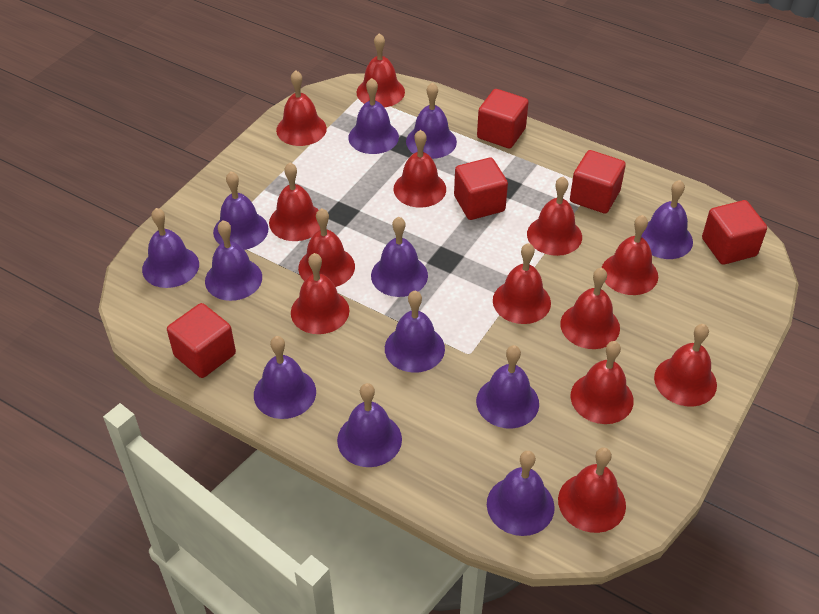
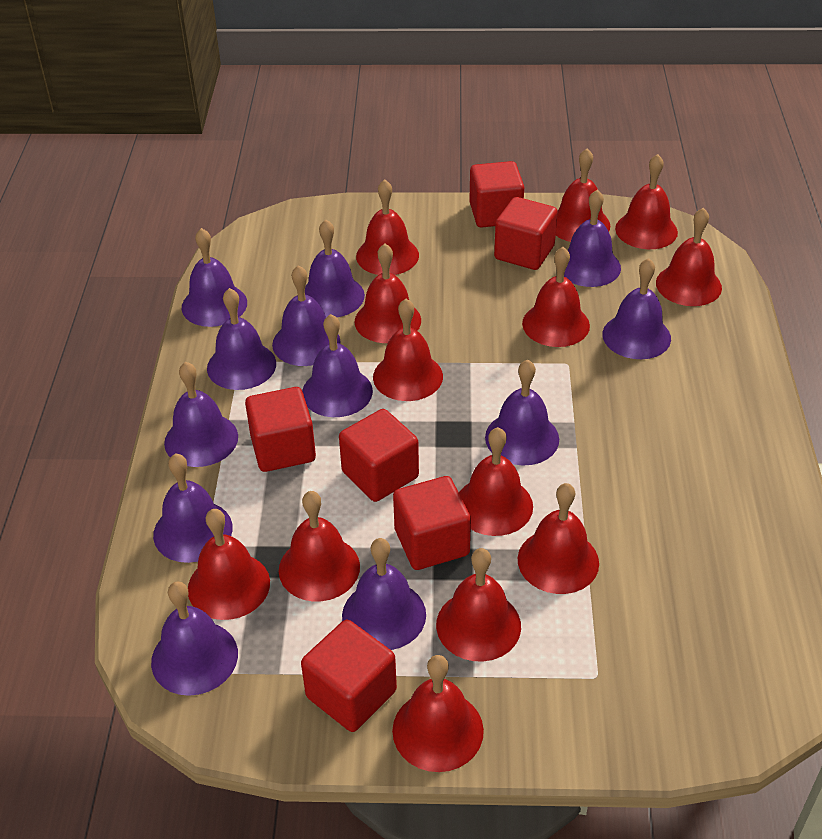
red cube: [167,303,236,378] [454,158,508,220] [477,89,529,148] [570,150,626,213] [702,200,767,265] = 5 -> [245,387,316,472] [301,620,397,732] [339,409,419,502] [393,476,471,570] [469,161,524,228] [494,197,558,270] = 6

